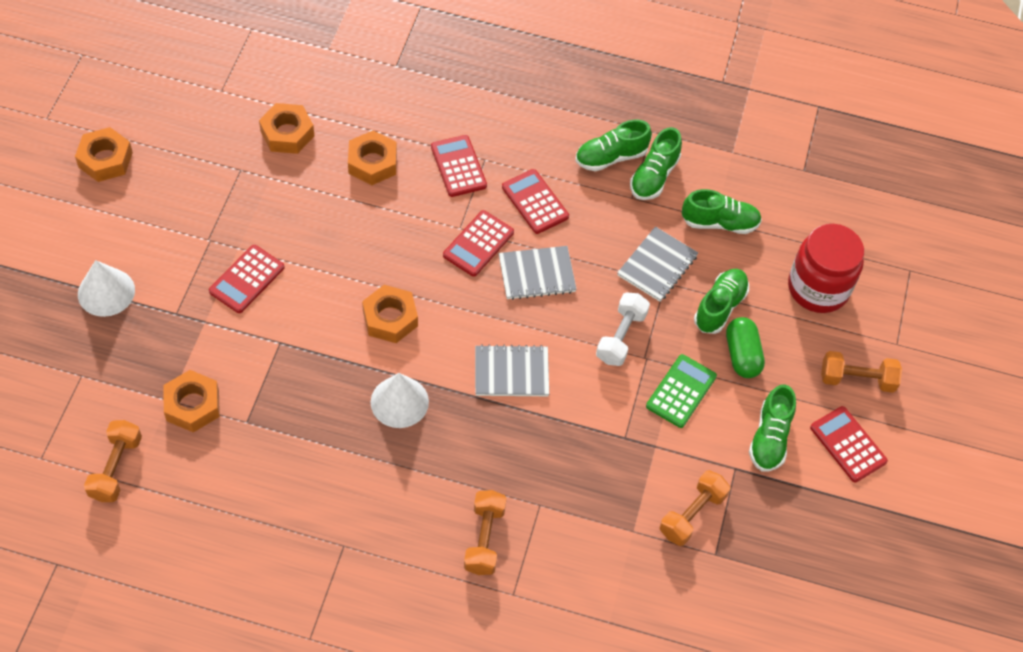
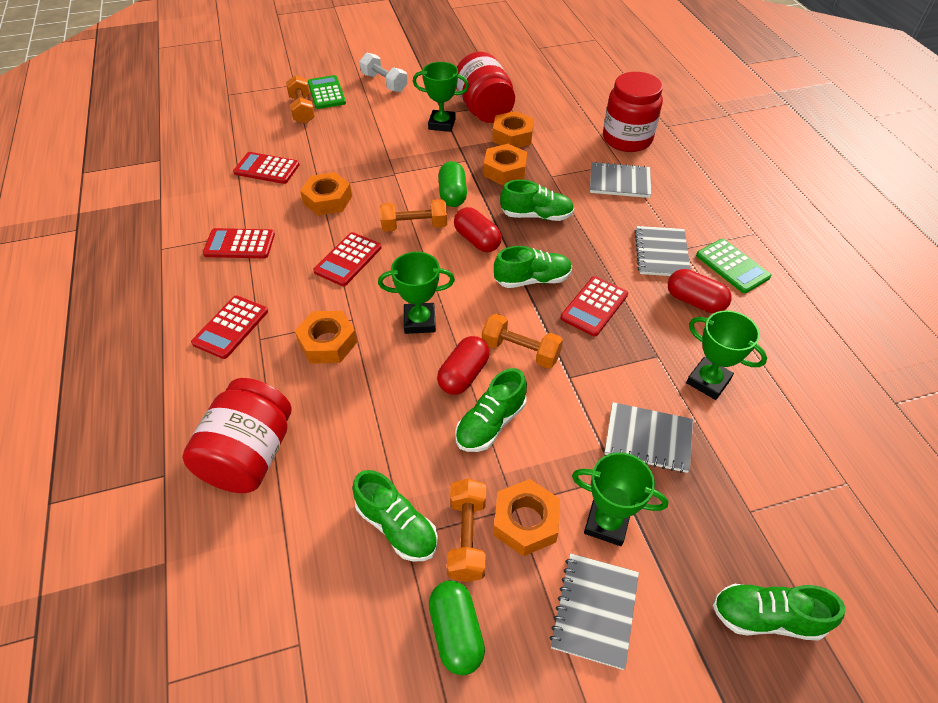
green calculator: [646,354,717,428] = 1 -> [308,75,346,109] [696,239,771,293] = 2
green capsule: [726,317,765,378] = 1 -> [429,581,485,675] [439,161,467,207] = 2
green trophy: none = 0 -> [378,252,455,334] [413,62,469,132] [572,452,668,546] [686,310,767,400] = 4
grey notebook: [475,344,549,396] [499,246,577,300] [617,227,698,302] = 3 -> [549,553,639,670] [590,162,651,198] [604,402,693,473] [635,226,691,276] = 4
red capsule: none = 0 -> [437,336,490,395] [454,207,502,252] [668,269,732,313] = 3
red jar: [788,224,864,313] = 1 -> [182,378,292,493] [456,51,515,123] [603,72,663,152] = 3
white cone: [78,260,135,317] [371,373,429,428] = 2 -> none = 0

